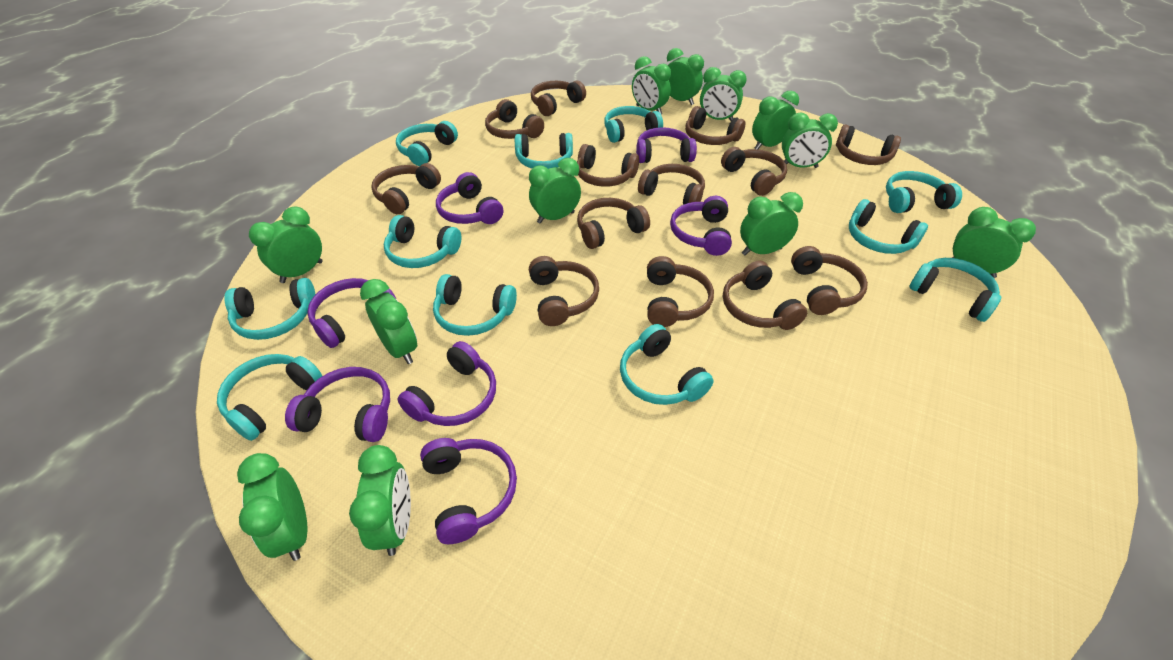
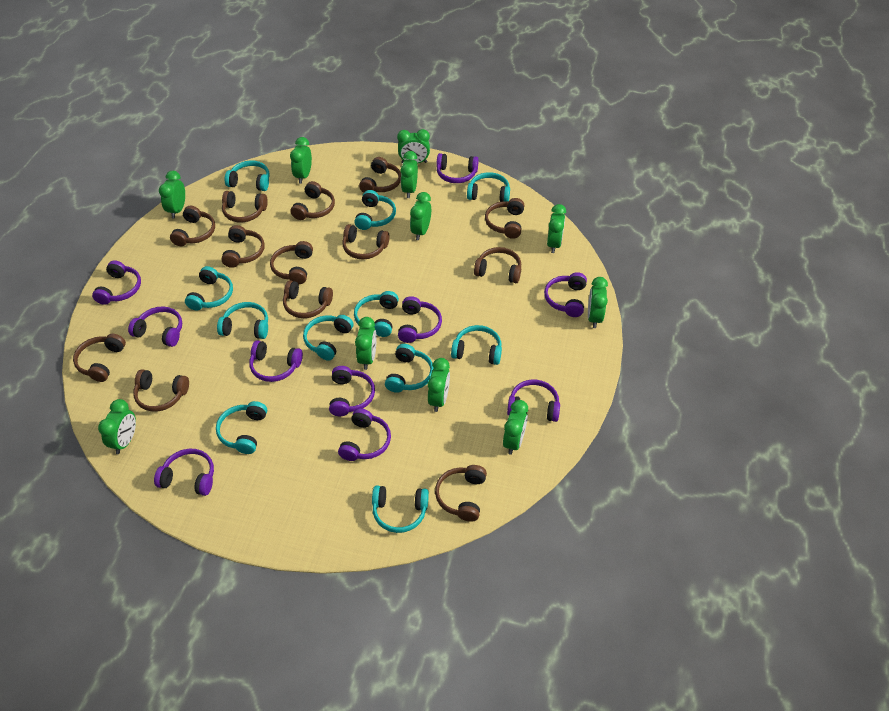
green clock: [237,453,307,561] [249,206,323,283] [349,445,411,556] [360,279,417,364] [529,158,581,224] [632,56,671,115] [667,48,704,105] [700,67,747,121] [740,192,803,255] [752,91,799,149] [782,113,838,168] [952,207,1036,278] = 12 -> [98,399,136,454] [159,171,185,219] [290,137,312,184] [355,317,377,370] [397,129,430,164] [400,151,418,198] [410,192,431,240] [428,358,450,412] [503,400,528,455] [547,204,566,253] [588,277,608,328] = 11
purple headphones: [285,367,390,442] [307,278,396,348] [398,341,496,426] [420,438,517,544] [436,172,503,224] [636,127,697,163] [670,196,732,256] = 7 -> [92,260,141,305] [128,306,182,347] [154,449,214,496] [249,340,303,382] [329,366,375,416] [338,408,391,461] [398,296,442,343] [436,153,479,183] [507,380,560,422] [544,272,587,317] = 10

